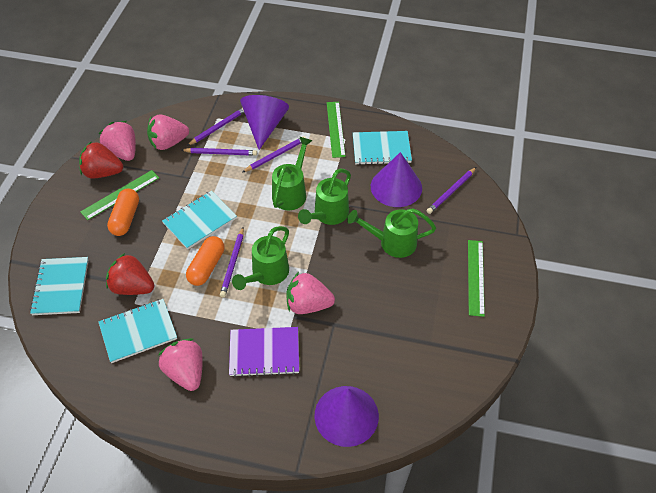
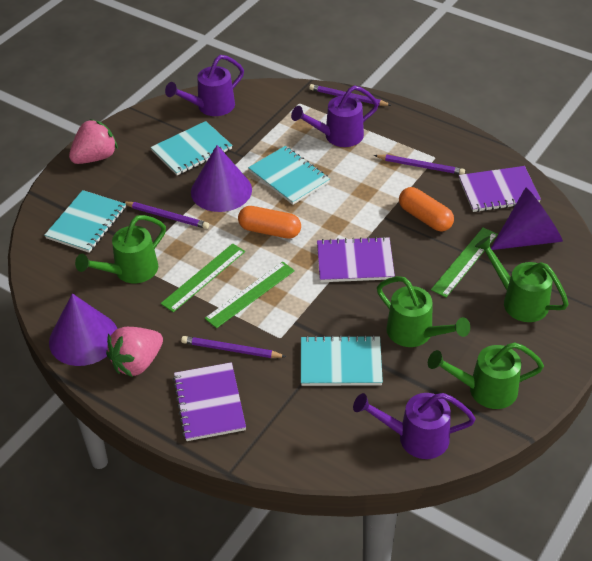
pink strawberry: [98,121,136,161] [147,114,189,150] [158,338,203,391] [287,272,335,314] = 4 -> [69,119,118,164] [106,327,163,377] = 2
purple notebook: [229,327,299,377] = 1 -> [173,362,246,441] [317,236,395,282] [459,166,541,212] = 3
purple pencil: [182,148,257,156] [187,108,244,146] [220,227,244,297] [243,136,306,172] [427,167,476,214] = 5 -> [123,202,209,229] [181,336,286,358] [309,84,391,106] [374,155,465,175] = 4
purple watering can: none = 0 -> [165,55,244,116] [291,85,378,147] [353,393,476,459] = 3
red strawberry: [79,141,123,178] [106,253,155,295] = 2 -> none = 0

